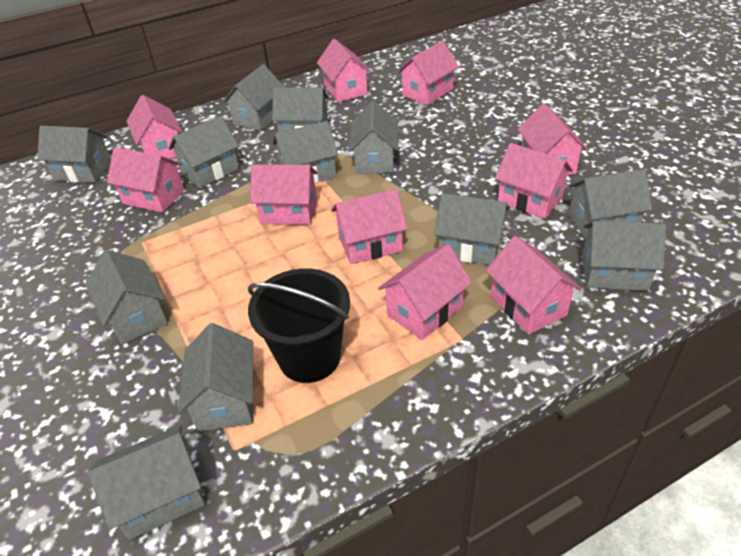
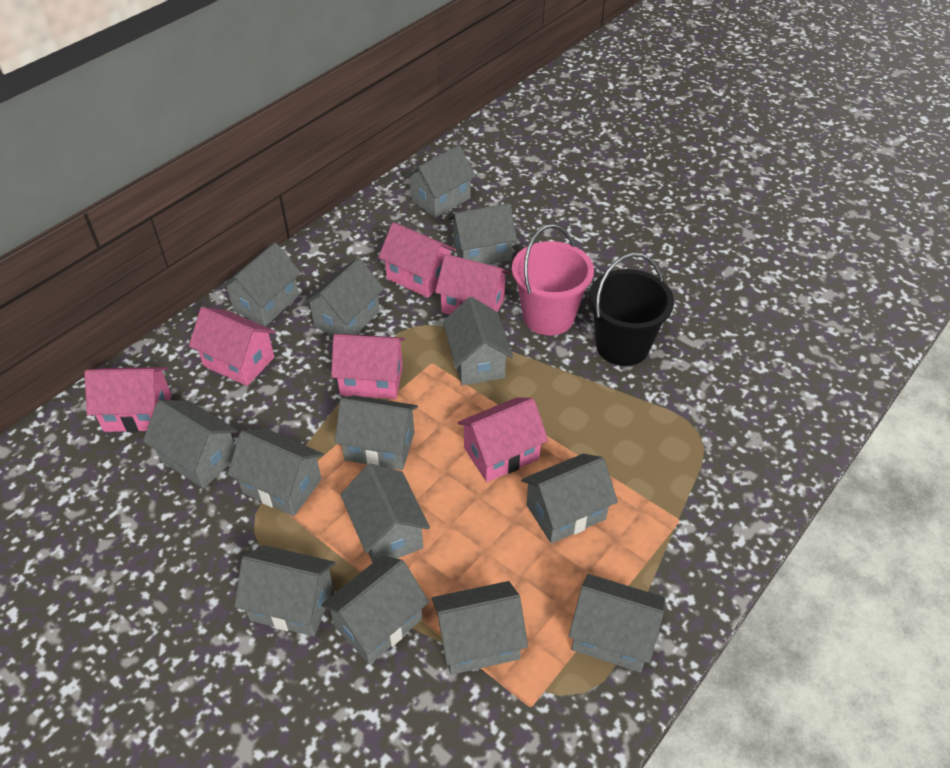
grey house: [37,126,111,183] [85,250,168,344] [88,425,205,540] [169,116,239,188] [178,323,253,432] [223,64,285,131] [272,88,329,132] [273,121,338,183] [348,101,398,174] [434,193,509,265] [568,169,652,240] [582,221,666,291] = 12 -> [143,400,238,488] [220,243,301,326] [227,428,324,516] [234,545,335,636] [303,258,384,336] [321,556,429,664] [335,395,418,470] [340,464,430,563] [404,145,476,218] [432,581,528,675] [443,297,513,386] [449,203,517,265] [521,453,618,544] [569,574,665,672] = 14
pink bucket: none = 0 -> [512,224,594,336] = 1
pink house: [107,147,184,213] [126,95,182,159] [250,164,317,225] [317,39,371,102] [331,189,407,264] [378,244,472,340] [397,41,459,105] [486,236,582,335] [495,143,573,219] [517,103,588,175] = 10 -> [84,367,172,432] [189,307,275,386] [331,334,405,399] [378,222,456,298] [435,254,510,315] [457,397,548,482] = 6

